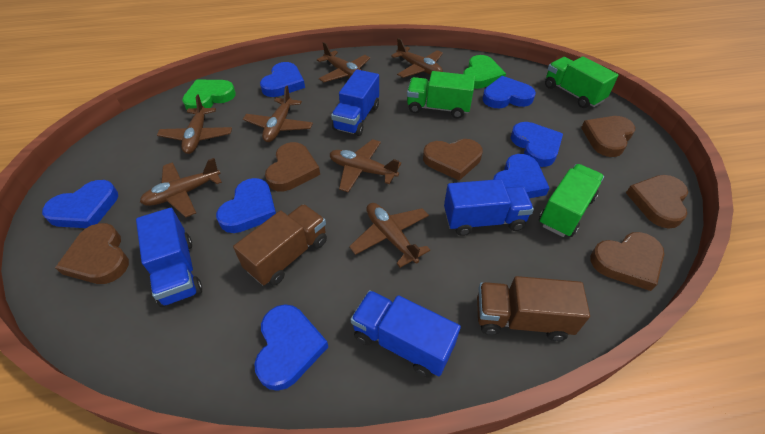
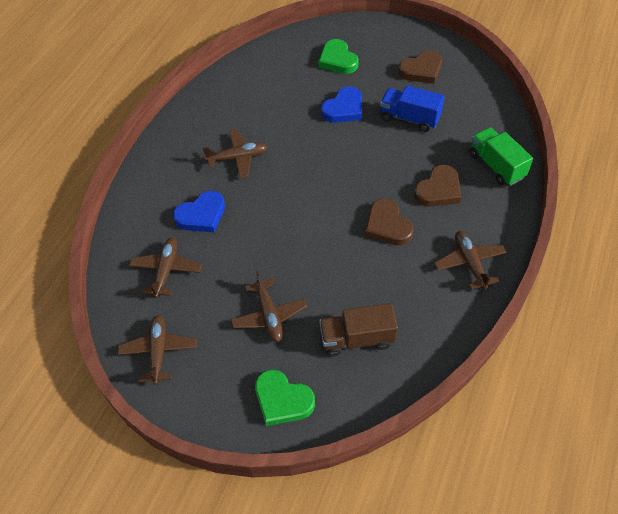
blue heart: [42,180,118,228] [216,178,276,233] [254,304,328,391] [260,62,305,97] [483,76,536,108] [493,154,549,198] [511,122,563,167] = 7 -> [173,191,225,233] [321,86,362,123] = 2
blue truck: [136,208,202,307] [331,69,379,136] [350,290,461,378] [444,179,534,236] = 4 -> [380,85,444,132] = 1
brown heart: [55,223,129,284] [265,142,320,191] [423,139,483,181] [581,116,635,157] [590,232,664,291] [626,175,688,229] = 6 -> [365,199,414,245] [398,50,442,84] [414,165,461,207] = 3
brown plane: [140,158,222,217] [157,94,232,154] [243,86,313,142] [317,42,370,82] [330,139,401,192] [349,203,430,268] [391,38,443,78] = 7 -> [117,315,197,385] [129,238,202,298] [203,130,267,178] [231,271,307,342] [434,231,507,289] = 5
brown truck: [233,204,327,286] [477,276,590,341] = 2 -> [319,303,398,357] = 1
green truck: [407,71,475,119] [539,164,604,237] [545,56,619,108] = 3 -> [470,127,533,186] = 1

